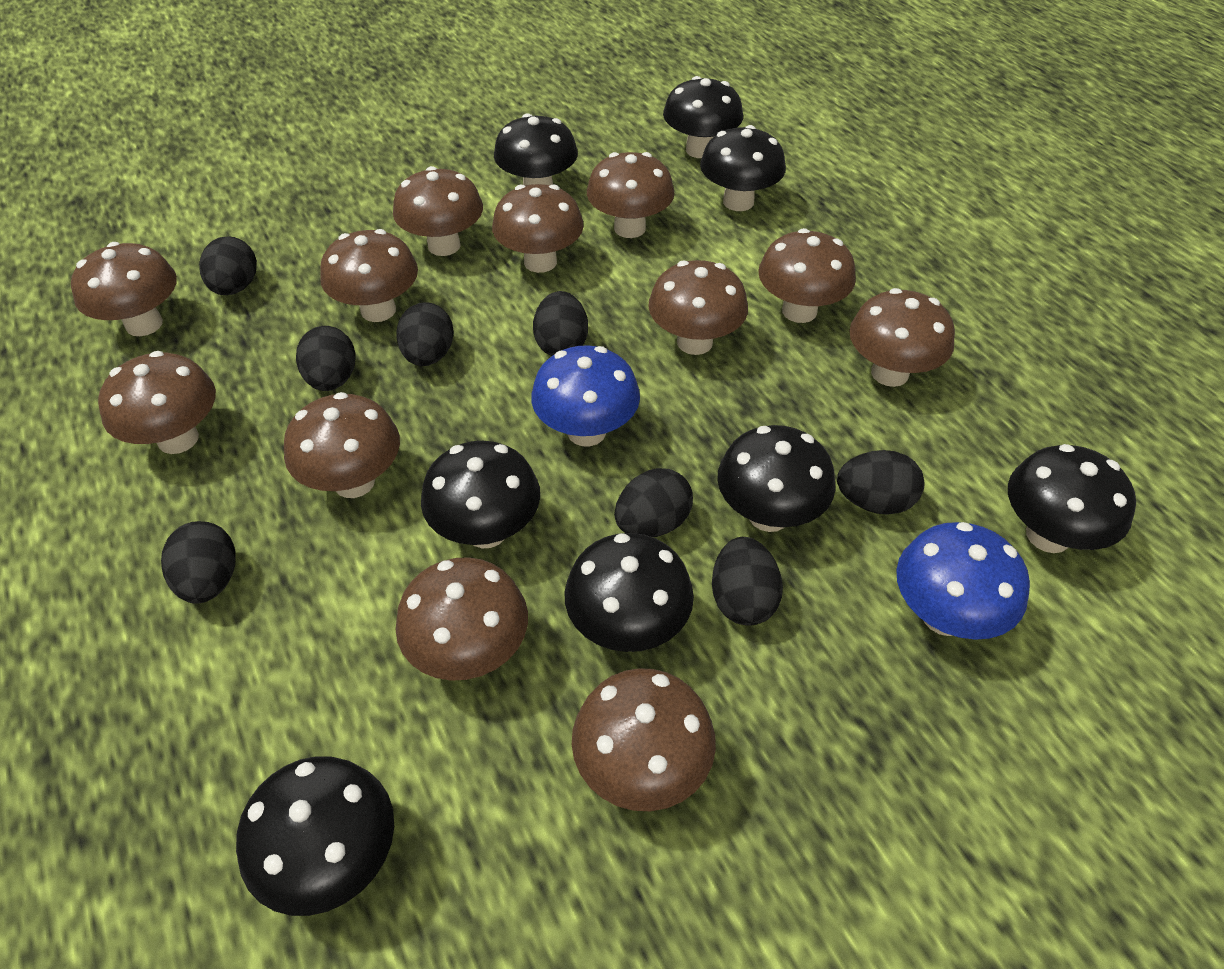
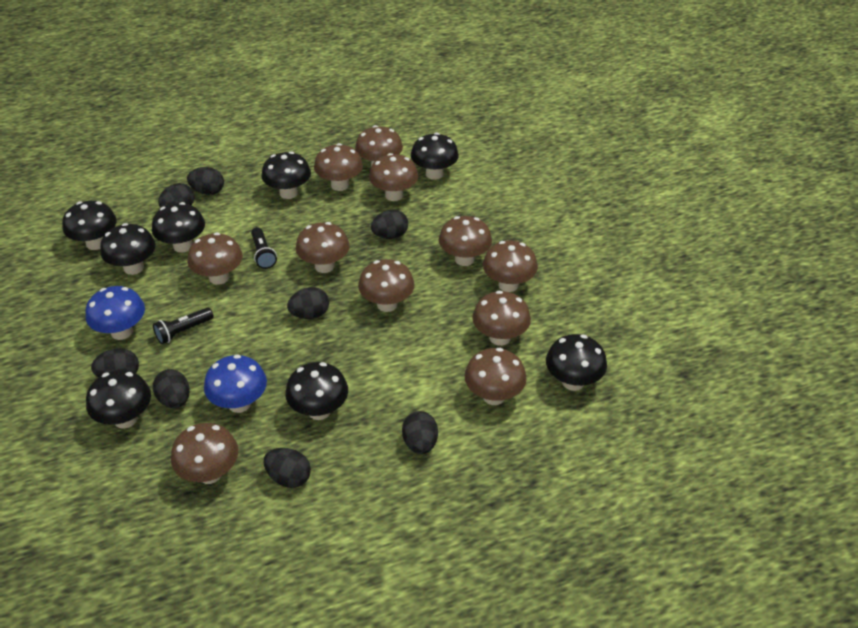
black flashlight: none = 0 -> [153,308,214,344] [251,227,277,269] = 2
brown mushroom: [71,242,177,336] [98,351,216,454] [284,392,400,498] [320,229,418,322] [393,166,483,256] [396,557,528,681] [492,184,584,273] [572,668,716,811] [587,152,675,238] [648,260,748,355] [758,228,856,323] [849,288,955,387] = 12 -> [171,423,238,484] [188,232,243,285] [296,222,350,273] [314,143,363,191] [355,125,403,167] [358,259,415,312] [369,153,418,201] [439,216,492,266] [465,348,527,405] [472,291,531,346] [483,240,538,292] = 11

